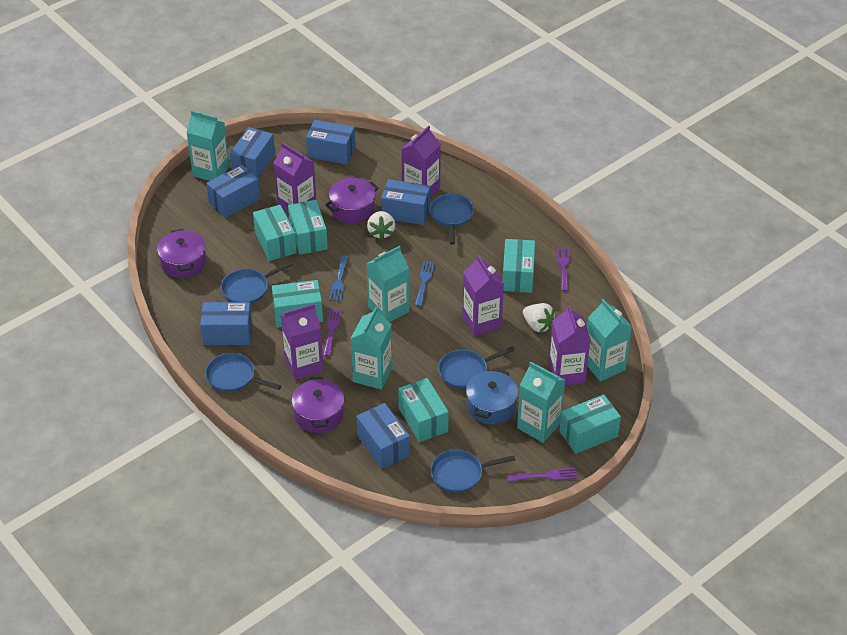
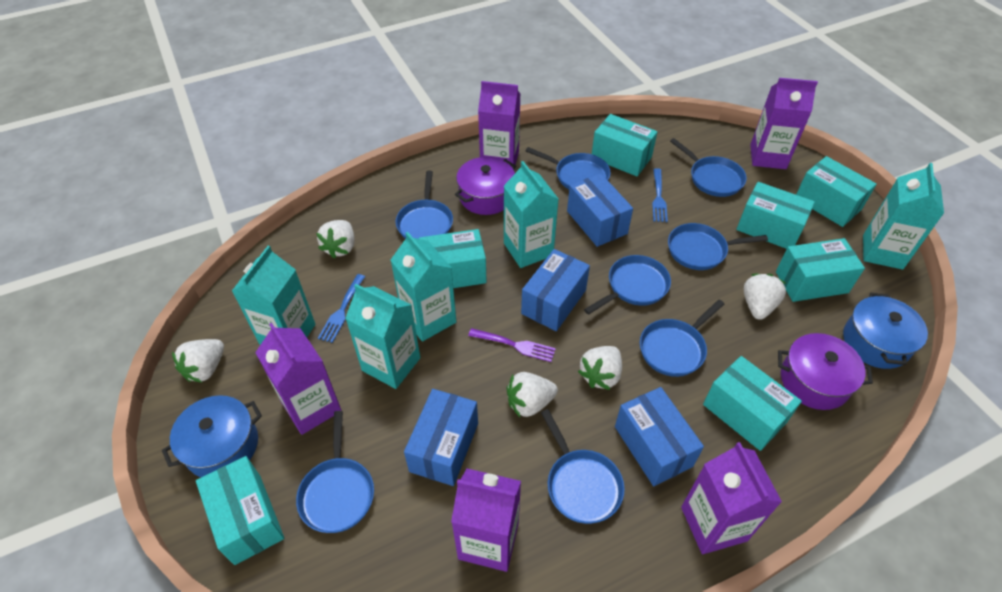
blue box: [200,302,252,345] [206,164,260,218] [230,127,275,178] [306,120,355,165] [356,403,410,469] [381,179,431,225] = 6 -> [404,389,478,486] [521,249,590,331] [567,173,633,247] [615,387,704,486] = 4
blue pan: [205,353,281,392] [221,261,293,304] [430,194,474,245] [430,450,516,493] [438,346,515,389] = 5 -> [296,411,374,533] [396,171,453,239] [526,147,611,189] [541,409,625,524] [584,255,671,315] [640,299,724,377] [668,223,768,270] [670,138,747,197] = 8
blue pot: [466,369,518,425] = 1 -> [162,395,262,477] [843,293,928,369] = 2
purple fork: [323,308,342,356] [508,468,578,482] [558,247,569,291] = 3 -> [468,328,556,362] = 1
purple pot: [157,229,206,278] [292,377,344,433] [325,178,379,224] = 3 -> [455,157,516,215] [778,333,873,410] = 2
turquoise box: [253,205,297,261] [272,280,323,328] [288,200,328,255] [398,378,449,442] [503,239,535,293] [559,394,621,454] = 6 -> [196,456,284,565] [419,229,487,288] [592,114,657,176] [703,356,802,451] [736,182,815,249] [776,238,865,302] [796,156,877,227] = 7
white strawberry: [367,211,395,240] [523,303,556,332] = 2 -> [172,339,224,383] [316,220,354,259] [507,372,558,417] [578,346,622,390] [744,274,786,320] = 5

